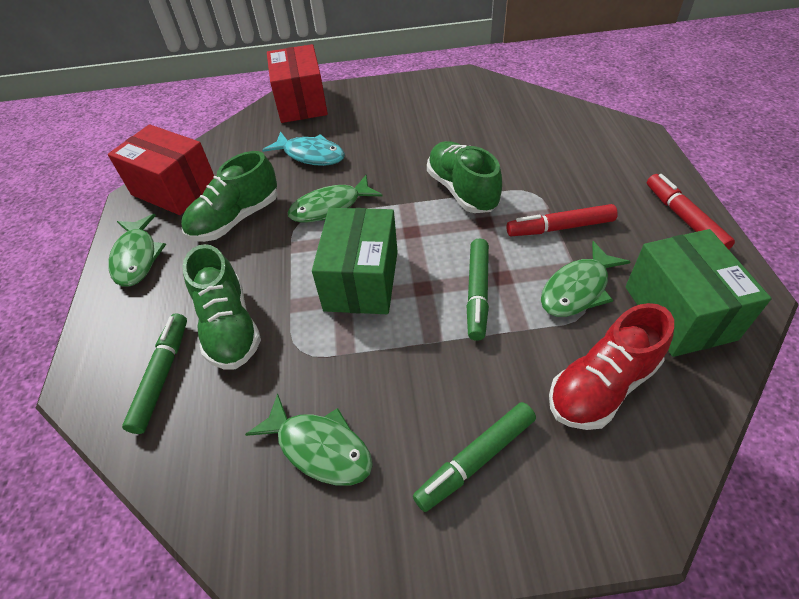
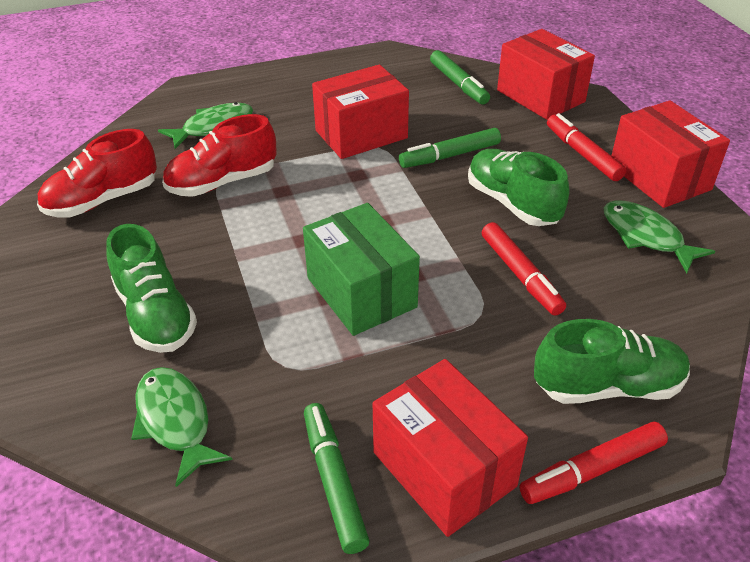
green box: [312,208,398,314] [625,229,772,357] = 2 -> [303,203,420,336] = 1
green fish: [109,214,166,287] [245,393,373,486] [288,175,383,223] [541,241,631,317] = 4 -> [131,367,233,487] [158,102,253,149] [604,200,715,273] = 3
red box: [108,124,214,215] [267,44,328,123] = 2 -> [312,65,409,159] [373,359,528,537] [497,29,595,120] [611,100,730,208] = 4
red marker: [506,204,618,236] [647,174,735,249] = 2 -> [482,222,566,316] [520,422,668,504] [547,113,626,181] = 3
red shoe: [549,303,674,430] = 1 -> [37,129,157,218] [162,114,277,197] = 2
turquoise fish: [262,131,345,166] = 1 -> none = 0

